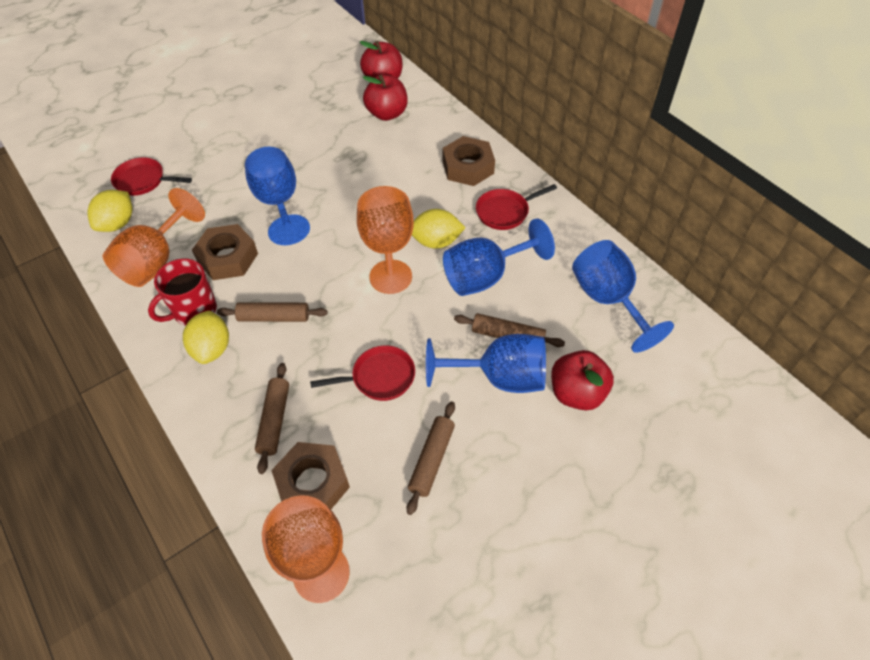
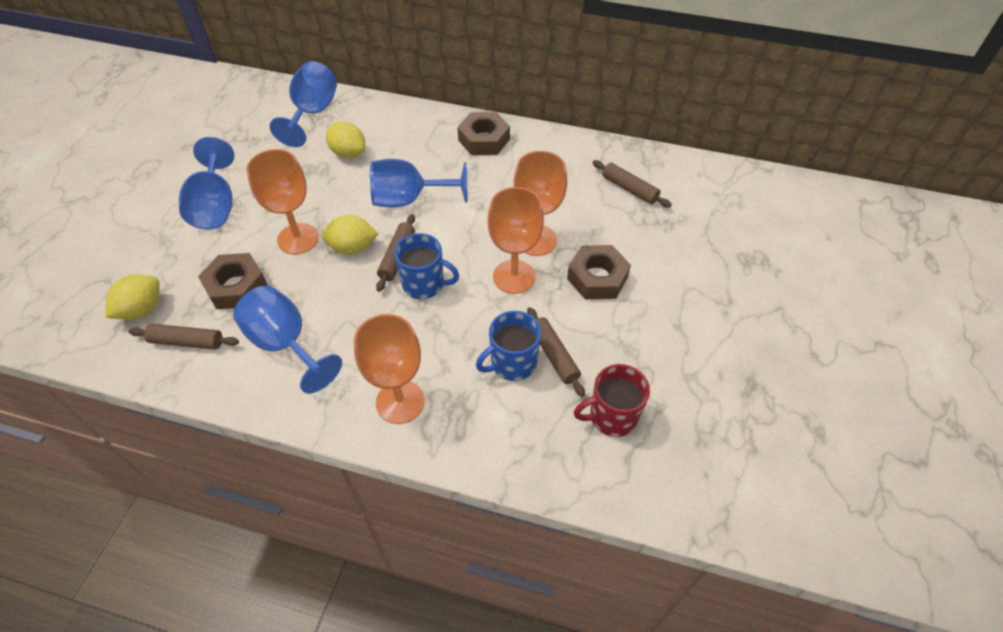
blue mug: none = 0 -> [394,233,459,299] [476,311,541,381] = 2
orange goblet: [103,188,205,287] [262,495,350,603] [357,186,414,294] = 3 -> [247,149,319,254] [354,314,424,424] [487,187,544,294] [513,151,567,256] = 4
red apple: [360,41,402,78] [362,75,407,121] [551,350,614,410] = 3 -> none = 0
red pan: [111,157,192,196] [310,345,415,401] [476,184,557,230] = 3 -> none = 0

